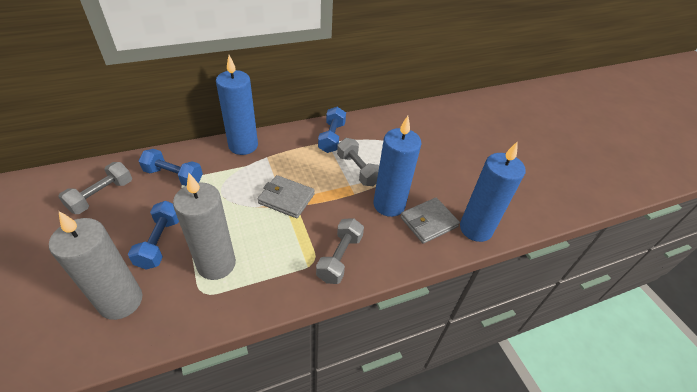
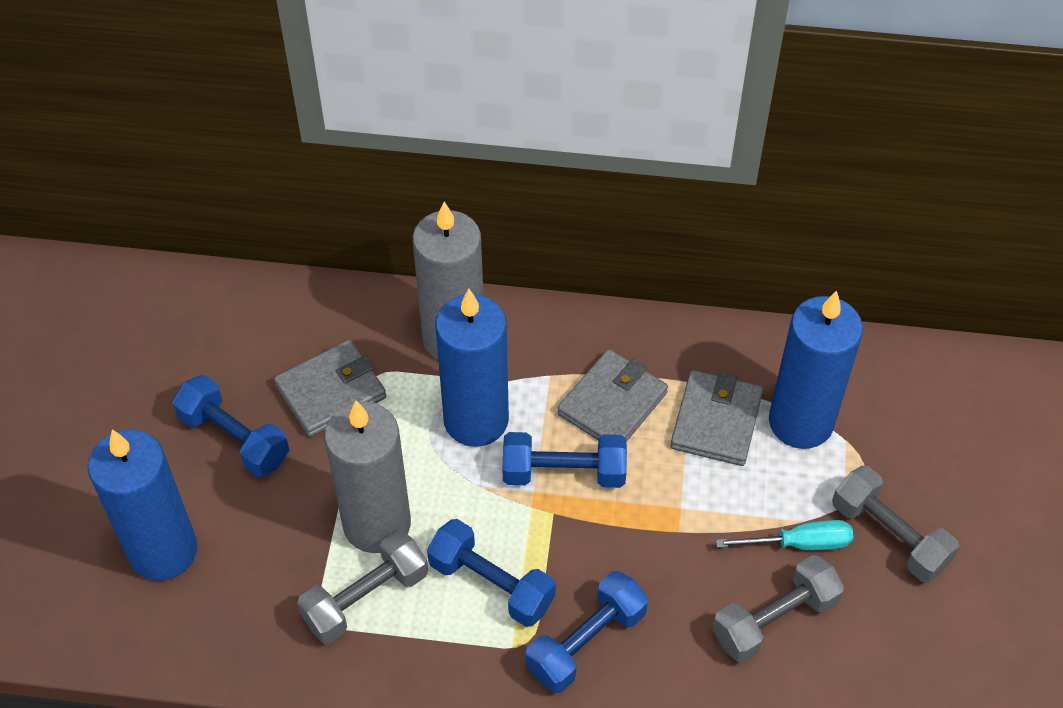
blue dumbbell: [128,201,179,269] [139,149,203,186] [318,107,346,153] = 3 -> [172,375,289,477] [427,519,556,627] [503,432,627,488] [525,571,648,693] = 4
grey wallet: [257,175,315,218] [400,198,460,244] = 2 -> [274,340,386,437] [557,349,668,442] [670,370,763,466] = 3
turquoise screwdriver: none = 0 -> [716,520,853,550] = 1

